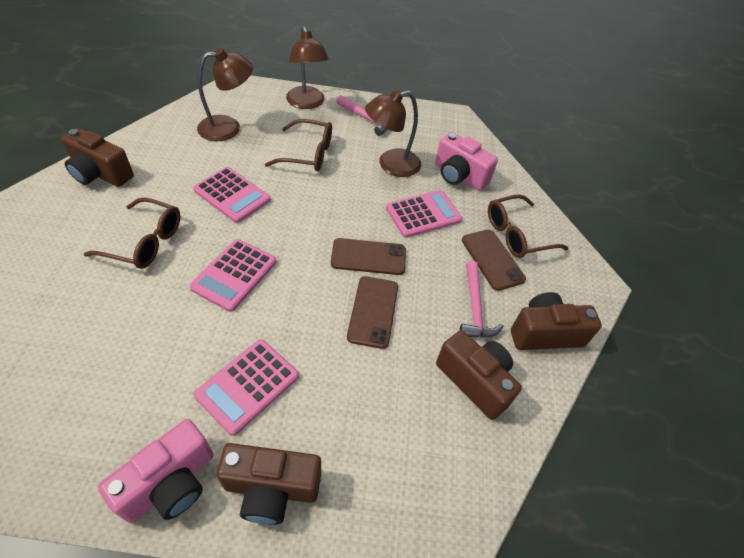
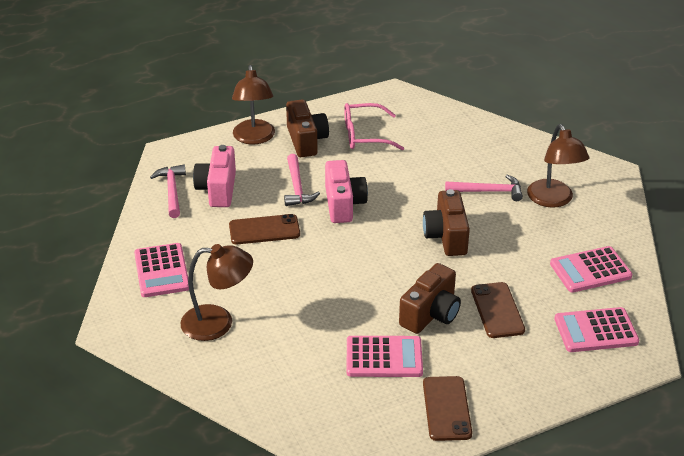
brown camera: [61,128,134,187] [216,443,321,525] [436,330,522,420] [511,292,602,350] = 4 -> [286,99,329,157] [399,263,461,334] [423,189,470,256] = 3
brown glasses: [84,198,180,269] [265,119,332,171] [488,195,569,258] = 3 -> none = 0
pink glasses: none = 0 -> [344,103,404,150] = 1
pink hammer: [337,95,388,136] [460,261,504,338] = 2 -> [150,165,186,218] [284,154,320,206] [445,175,523,201] = 3

